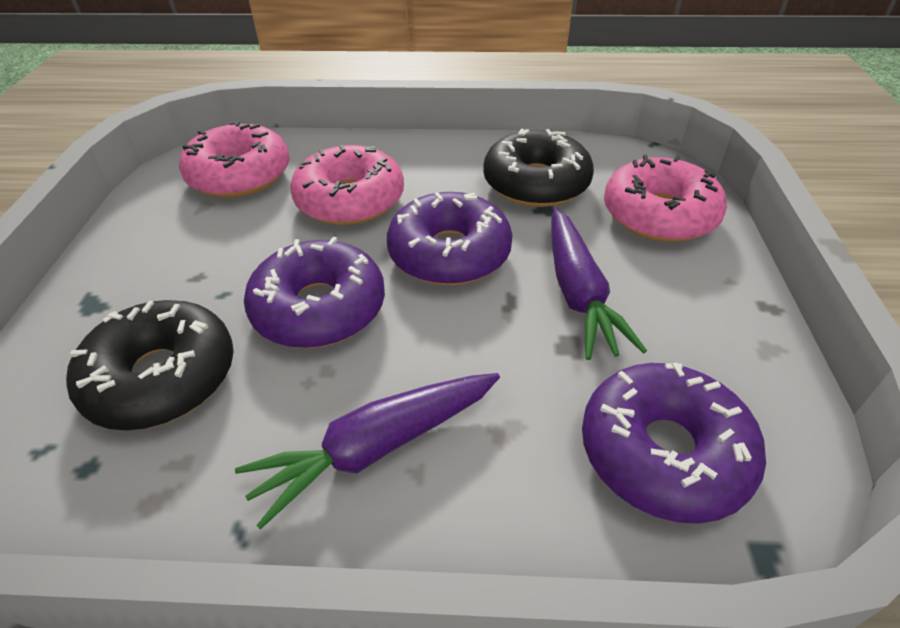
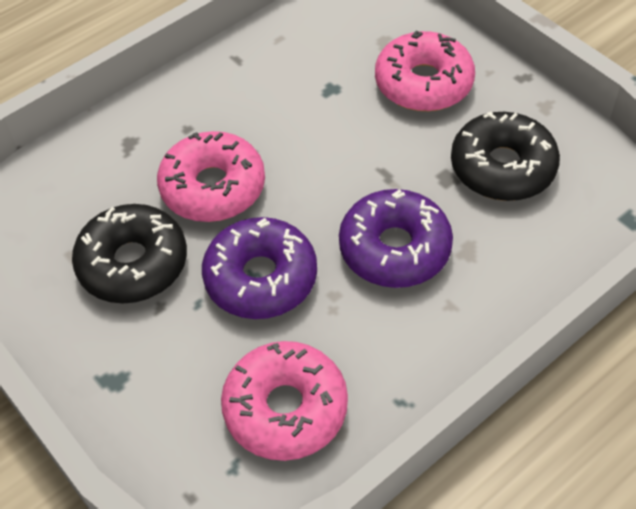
purple carrot: [235,373,500,530] [551,208,647,360] = 2 -> none = 0
purple donut: [244,237,385,348] [387,192,512,285] [582,362,766,524] = 3 -> [202,217,317,319] [339,189,453,288] = 2

